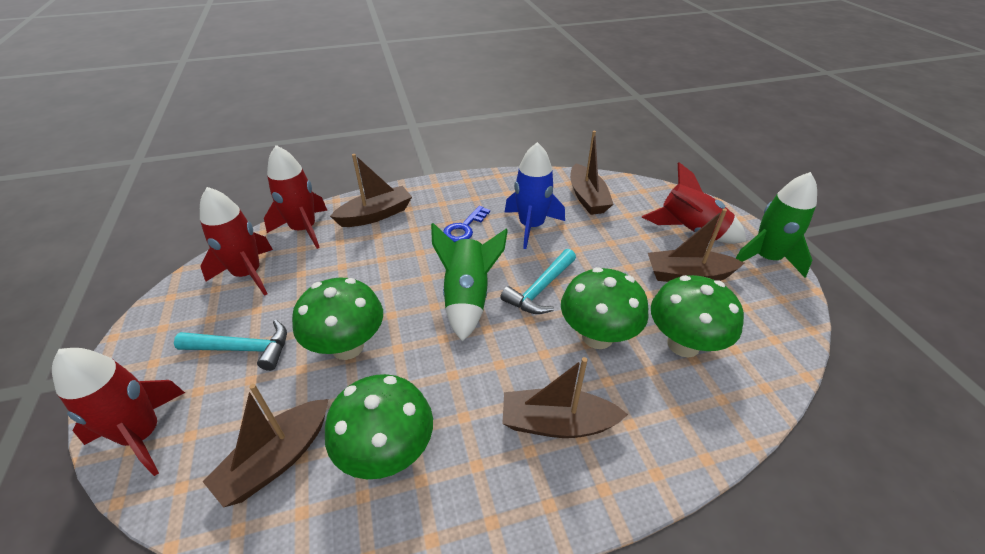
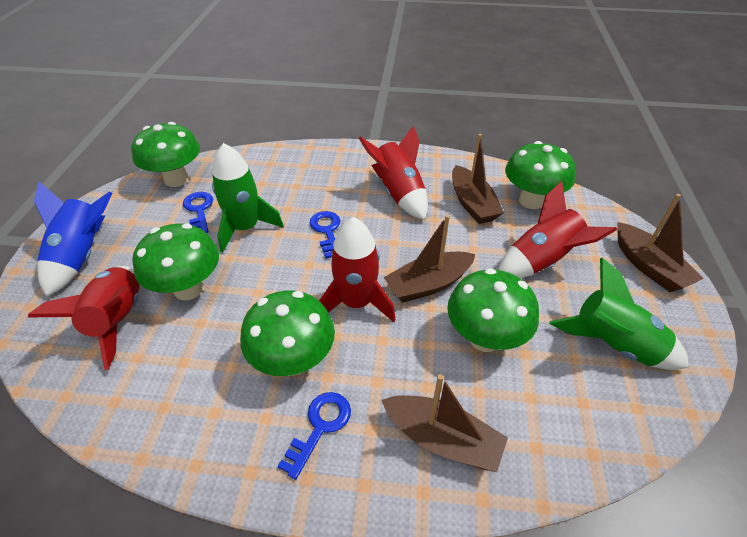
blue key: [443,206,490,242] = 1 -> [183,192,213,233] [278,392,351,480] [310,211,340,259] = 3
brown boat: [202,384,328,508] [330,154,412,227] [502,357,628,438] [570,131,613,215] [648,208,744,282] = 5 -> [382,374,508,472] [383,215,475,303] [452,134,504,224] [618,194,704,292] = 4
green mushroom: [292,278,383,360] [325,374,433,479] [561,267,649,349] [651,275,744,357] = 4 -> [132,122,200,187] [132,224,219,300] [240,290,335,376] [447,268,539,352] [505,141,576,209] = 5
turquoise hammer: [174,320,287,371] [500,249,576,314] = 2 -> none = 0

